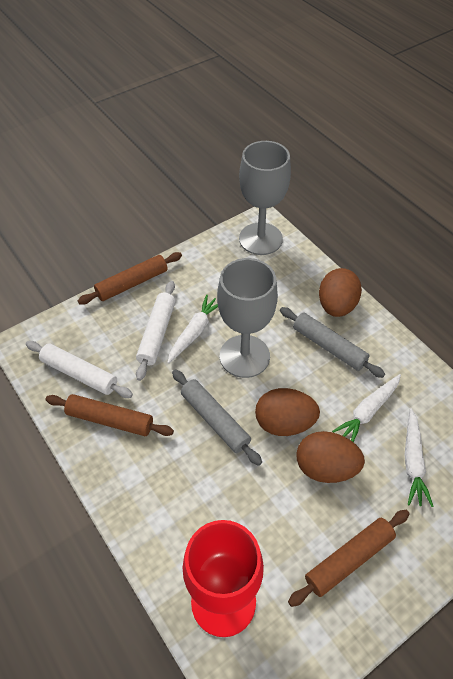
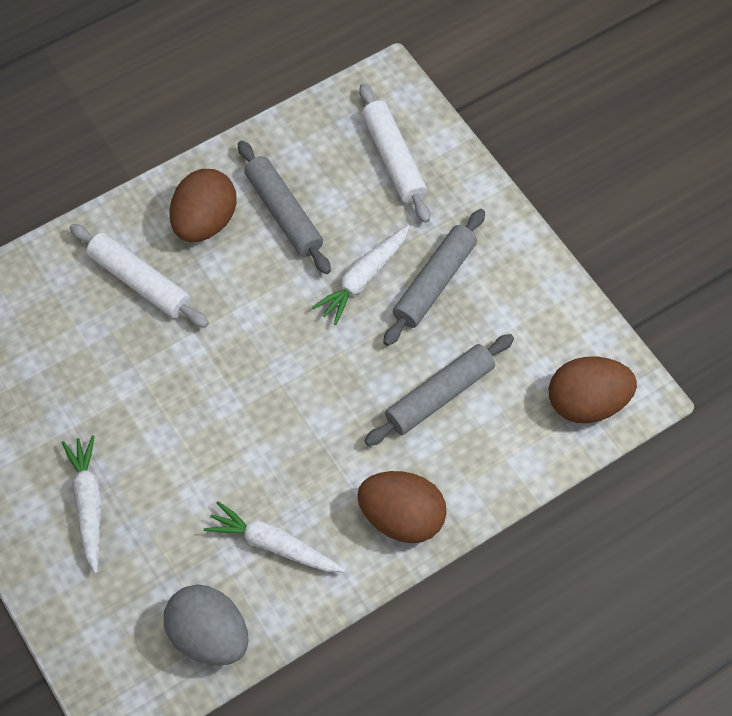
brown rolling pin: [46,394,174,436] [78,252,182,305] [288,510,410,607] = 3 -> none = 0
grey egg: none = 0 -> [164,584,248,666] = 1
grey goblet: [217,258,278,378] [239,141,291,255] = 2 -> none = 0
grey rolling pin: [172,370,262,466] [280,307,385,378] = 2 -> [238,140,331,274] [365,334,514,446] [383,209,485,346] = 3
red goblet: [183,520,264,637] = 1 -> none = 0

